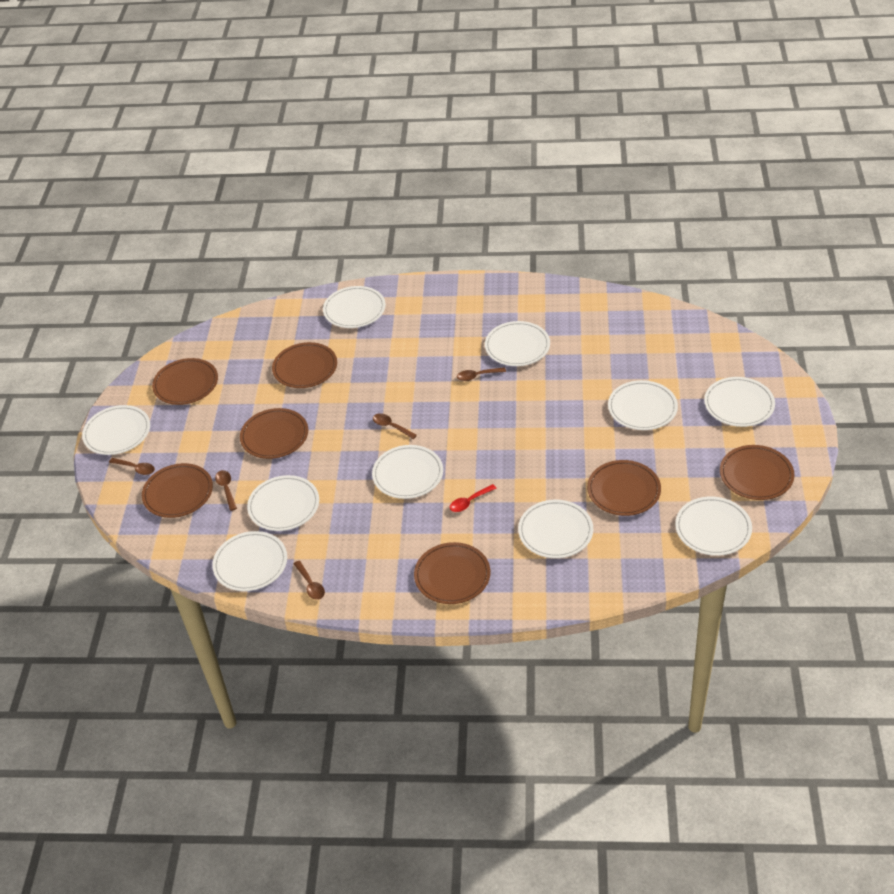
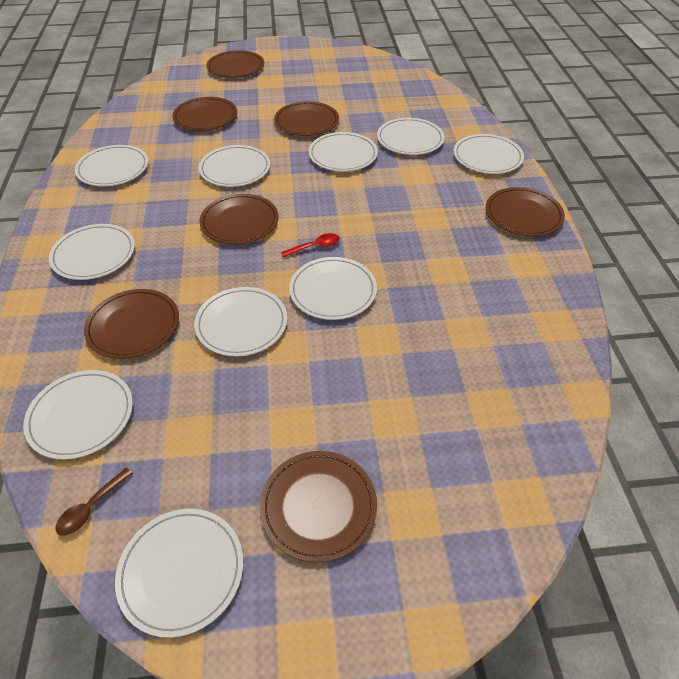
brown spoon: [109,458,155,475] [215,470,237,511] [294,561,325,600] [373,413,417,439] [457,367,506,381] = 5 -> [56,468,133,536] = 1

